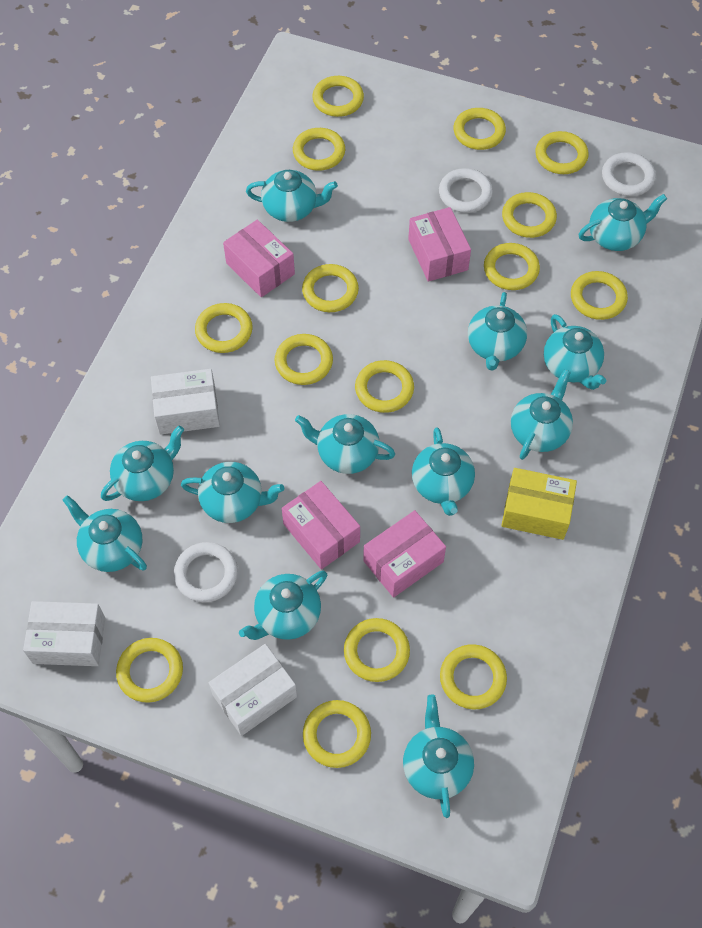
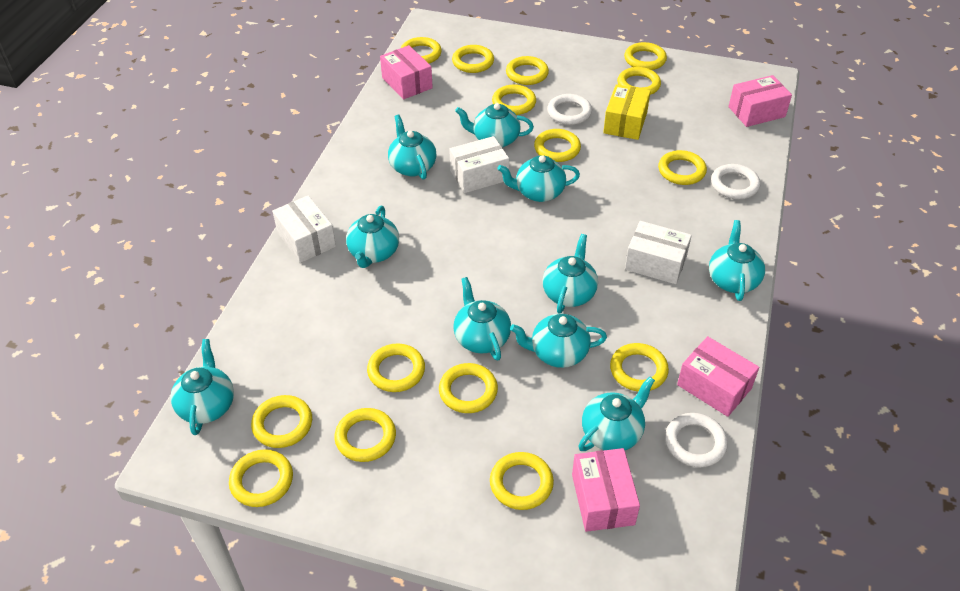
turquoise teapot: [63,495,147,572] [101,426,184,501] [181,462,284,523] [239,571,327,640] [246,170,338,222] [295,414,395,474] [403,695,474,818] [412,428,475,516] [468,292,527,371] [511,369,573,460] [544,314,606,390] [579,194,667,251] = 12 -> [171,339,234,435] [346,205,399,268] [388,115,436,180] [454,277,511,360] [455,103,534,147] [497,155,580,202] [510,314,607,368] [543,234,598,314] [579,376,655,451] [709,220,765,301] = 10

